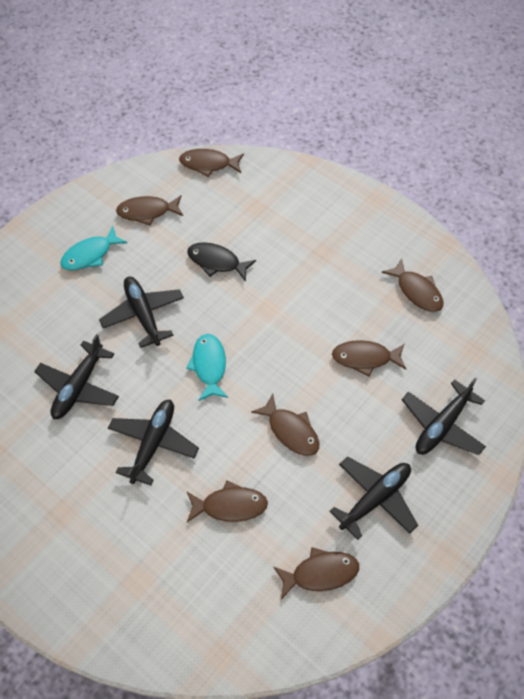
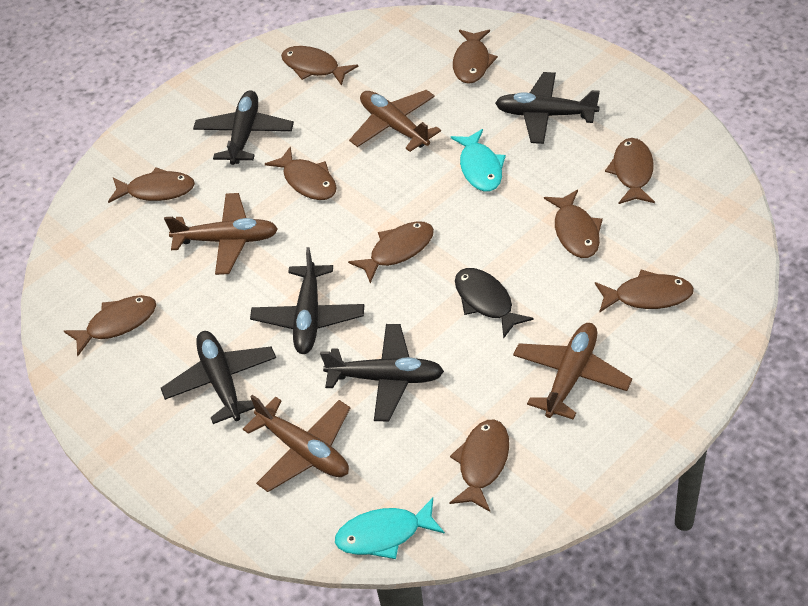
brown fish: [116,195,183,226] [179,149,244,177] [187,480,268,522] [251,394,319,456] [274,547,359,599] [332,340,406,377] [382,258,444,312] = 7 -> [64,295,156,356] [108,167,195,203] [265,146,337,200] [281,46,358,86] [348,221,434,283] [449,419,509,512] [453,30,498,84] [544,190,603,258] [595,269,694,313] [605,138,655,204] = 10
brown plane: none = 0 -> [164,193,278,275] [243,395,350,492] [349,90,441,152] [513,323,632,419] = 4

